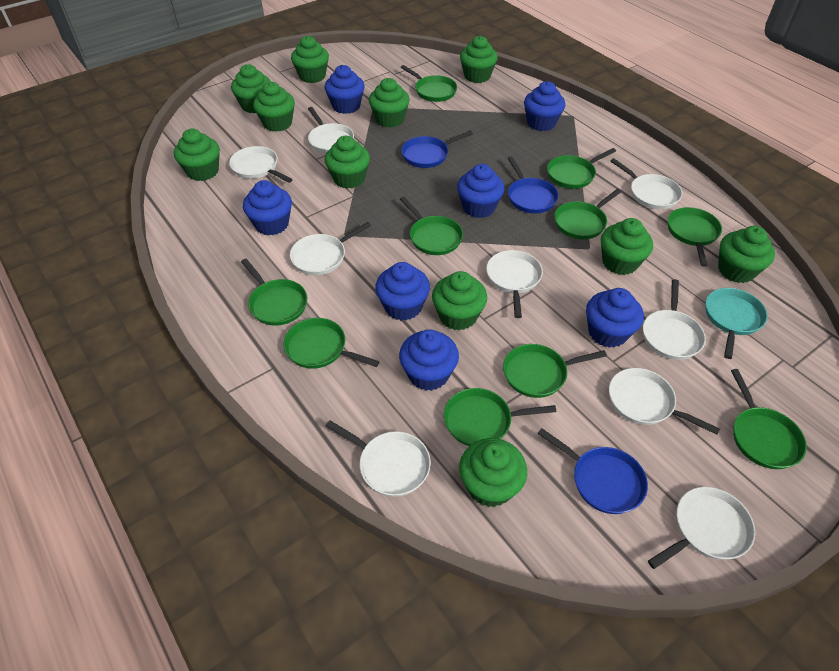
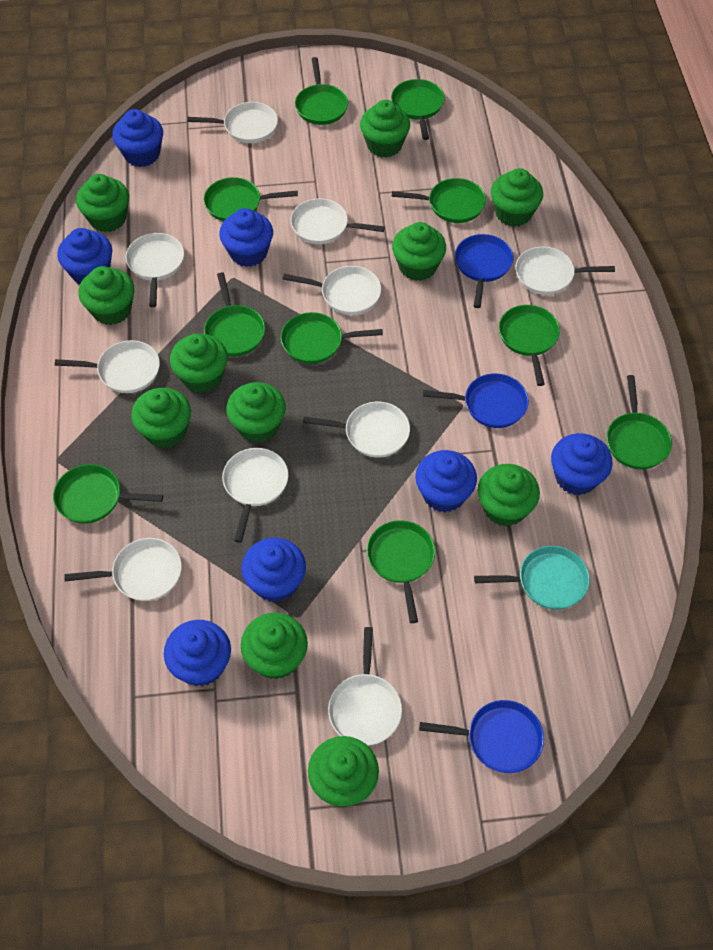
white pan: [229,146,293,183] [290,222,371,275] [308,107,354,154] [326,420,431,497] [486,250,543,318] [609,368,720,435] [610,158,682,209] [643,279,706,360] [648,487,755,569] = 9 -> [55,340,160,393] [64,538,182,601] [125,233,184,307] [187,102,278,143] [222,448,288,543] [283,266,381,315] [290,198,385,244] [303,402,410,458] [328,627,402,745] [515,247,615,295] = 10

